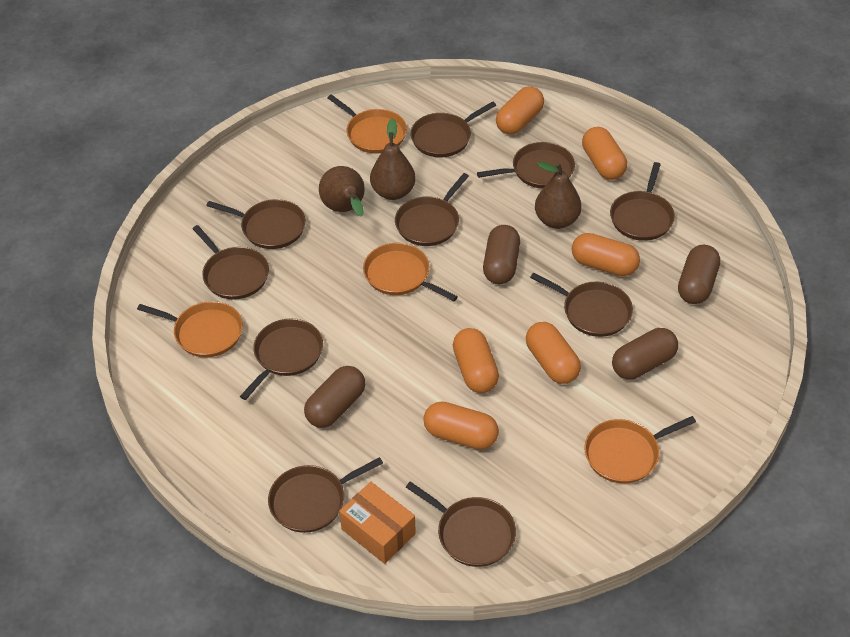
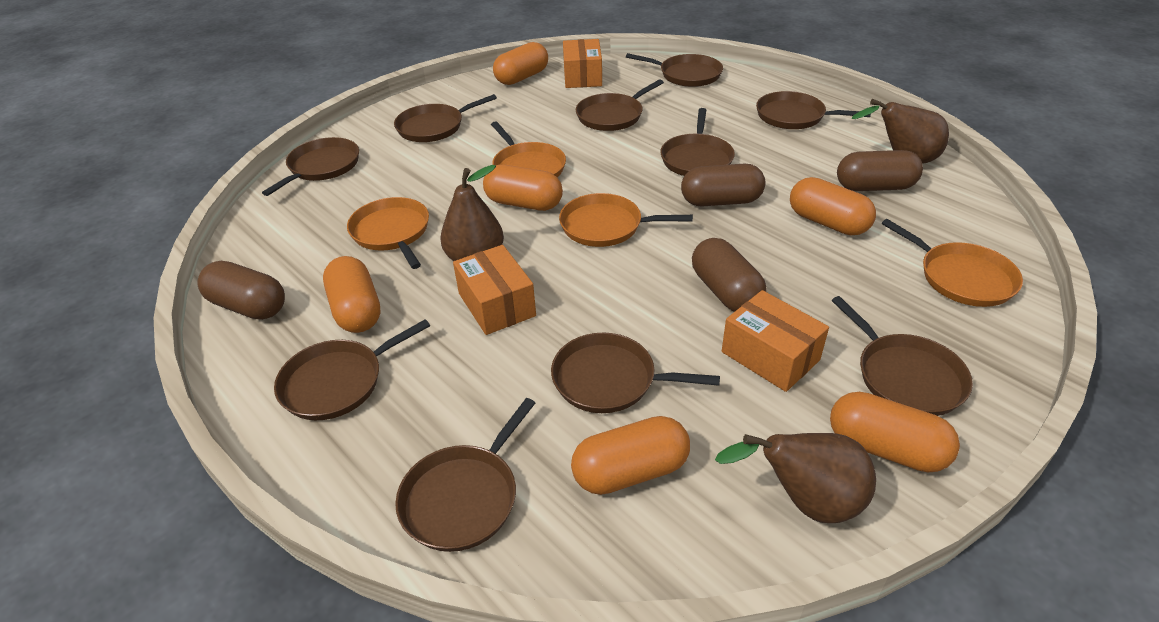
orange box: [339,482,416,564] = 1 -> [453,245,536,335] [563,39,602,88] [722,290,829,392] = 3

